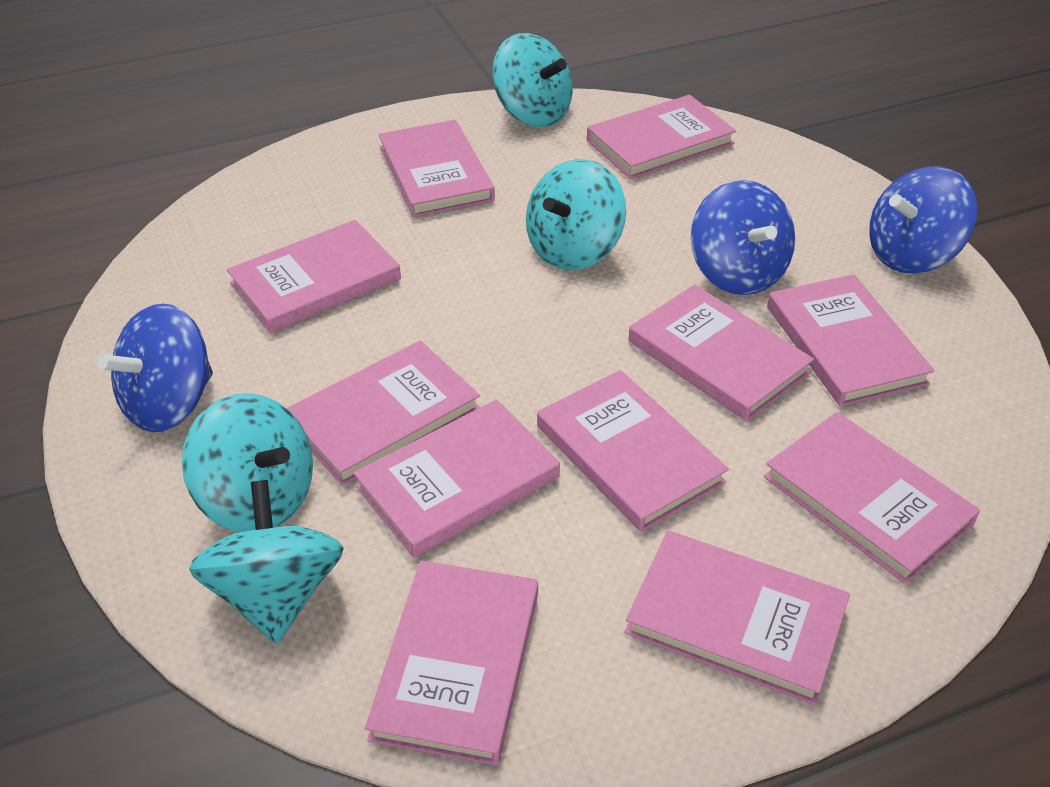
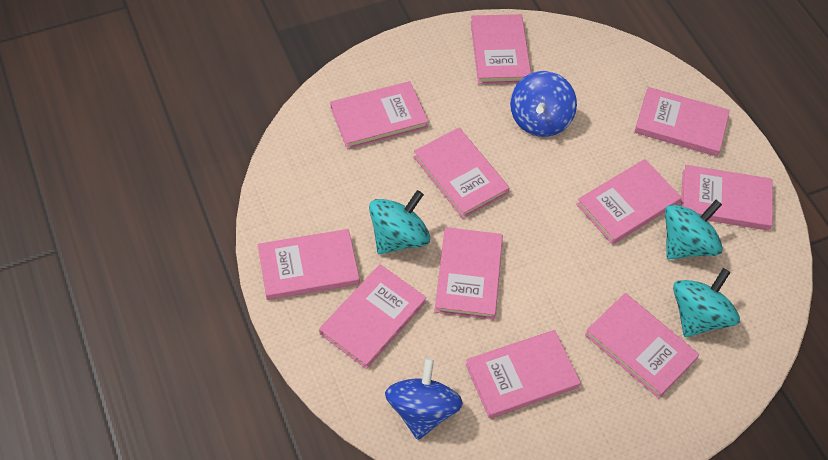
blue spinning top: [98,303,213,432] [691,180,795,295] [869,166,977,274] = 3 -> [385,358,463,440] [510,71,577,137] = 2
turquoise spinning top: [182,393,313,532] [189,480,344,644] [492,33,573,127] [526,159,626,270] = 4 -> [369,190,430,254] [665,200,723,259] [673,268,740,337] = 3

